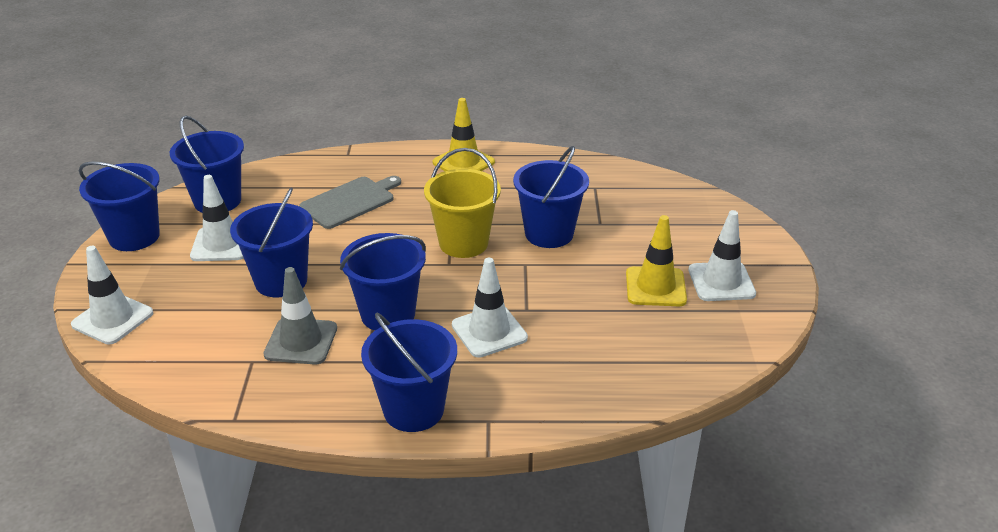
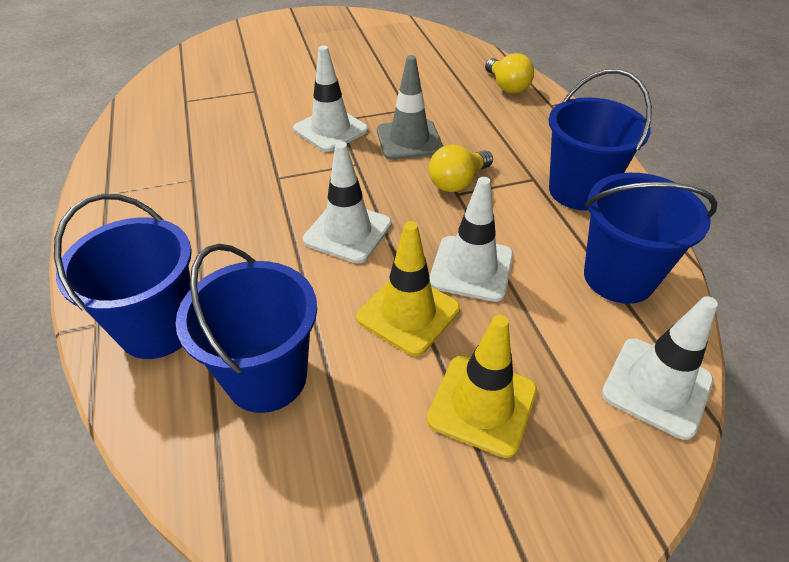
blue bucket: [79,161,160,251] [170,116,244,213] [230,188,313,297] [340,233,426,331] [361,313,457,432] [513,146,589,248] = 6 -> [54,194,192,359] [176,244,317,413] [548,69,652,210] [584,173,717,304] = 4
grey cutting board: [299,176,401,229] = 1 -> none = 0
yellow bucket: [424,148,501,258] = 1 -> none = 0
yellow light bulb: none = 0 -> [429,144,493,192] [485,53,534,94] = 2

